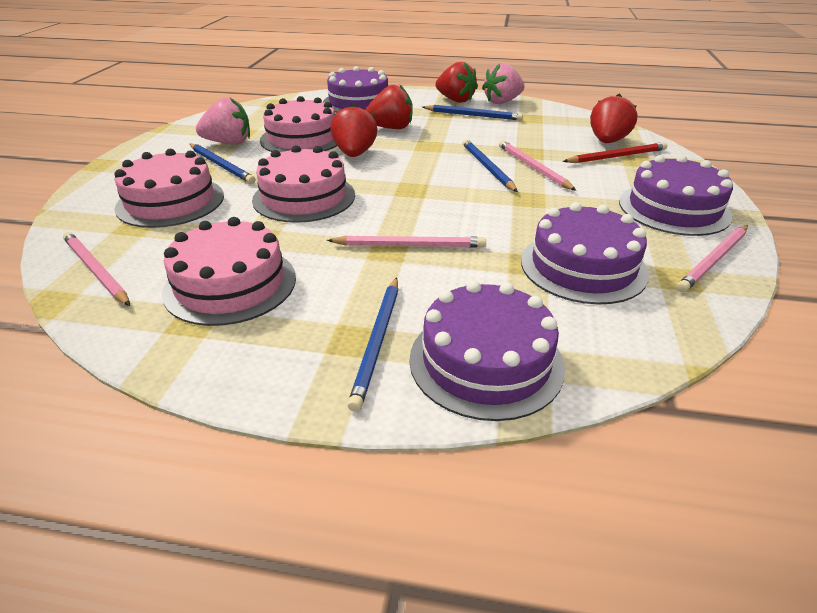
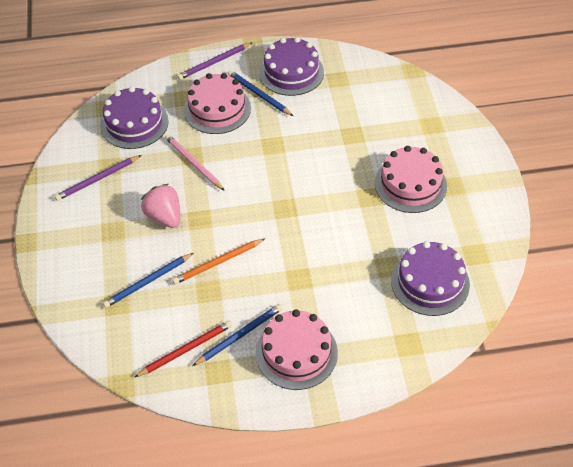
blue pencil: [190,144,255,184] [347,277,398,412] [422,105,523,120] [462,139,518,192] = 4 -> [103,253,194,308] [192,304,283,366] [228,70,293,116] = 3
orange pencil: none = 0 -> [172,238,265,284] = 1
pink cake: [114,149,224,228] [162,217,296,326] [252,145,355,223] [260,96,337,152] = 4 -> [184,73,251,134] [256,309,338,390] [375,146,447,213] = 3
pink pencil: [63,232,130,306] [327,235,486,248] [499,140,576,191] [677,225,748,293] = 4 -> [165,134,225,191] = 1
pink strawberry: [196,98,250,145] [482,63,525,104] = 2 -> [141,184,180,228] = 1
purple cake: [323,66,388,113] [410,281,565,421] [521,202,649,304] [619,155,733,236] = 4 -> [100,86,169,149] [259,37,324,96] [391,241,470,316] = 3
purple pencil: none = 0 -> [55,155,141,201] [177,42,253,80] = 2
red strawberry: [330,104,377,157] [365,84,413,129] [435,62,478,103] [590,94,637,143] = 4 -> none = 0

